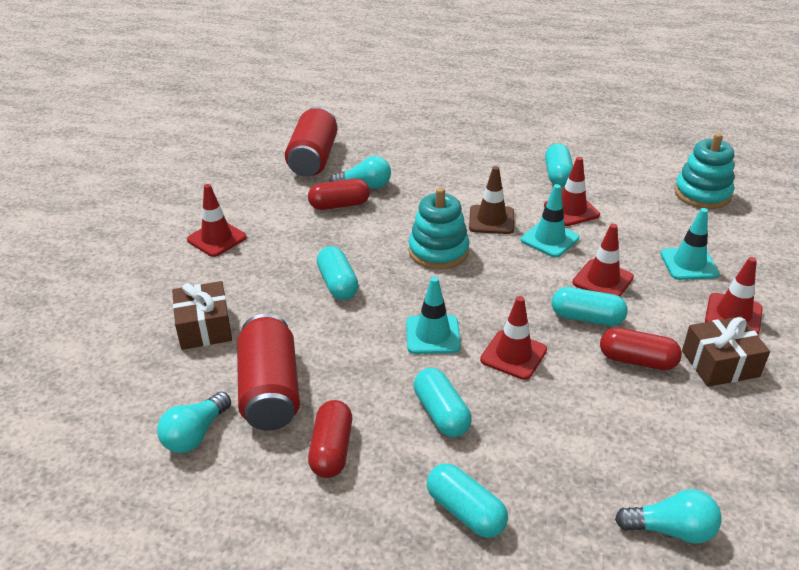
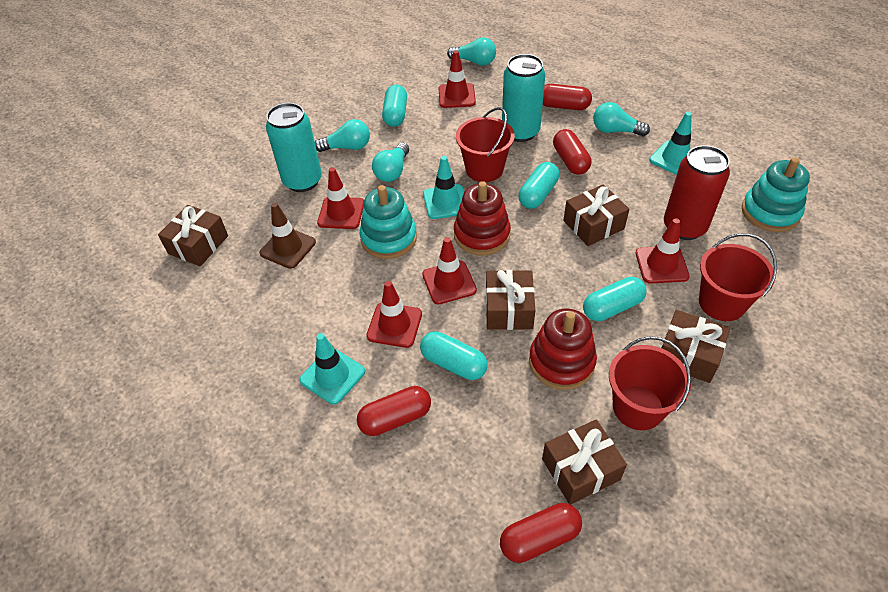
brown gift: [172,281,232,350] [682,316,770,387] = 2 -> [158,205,228,266] [486,270,535,330] [542,419,627,505] [563,184,629,246] [661,310,730,383] = 5
red bucket: none = 0 -> [456,107,515,182] [609,336,691,430] [699,234,777,321] = 3
red can: [237,314,300,431] [285,107,337,177] = 2 -> [664,145,730,240] = 1
red capsule: [308,179,370,210] [308,400,352,478] [600,328,682,370] = 3 -> [357,386,431,436] [500,503,582,563] [543,84,592,110] [553,129,591,175] = 4
red stacking toy: none = 0 -> [454,181,511,256] [529,309,597,390] = 2
turquoise can: none = 0 -> [266,103,322,192] [502,54,545,142] = 2
turquoise capsule: [317,246,359,300] [414,368,472,437] [427,463,508,538] [545,143,573,187] [552,287,628,326] = 5 -> [382,84,407,127] [420,331,488,380] [518,162,559,209] [583,277,647,321] = 4
turquoise light bulb: [157,392,231,453] [329,156,391,189] [615,489,722,544] = 3 -> [315,119,370,152] [372,143,409,182] [447,38,496,66] [593,102,650,136] = 4

